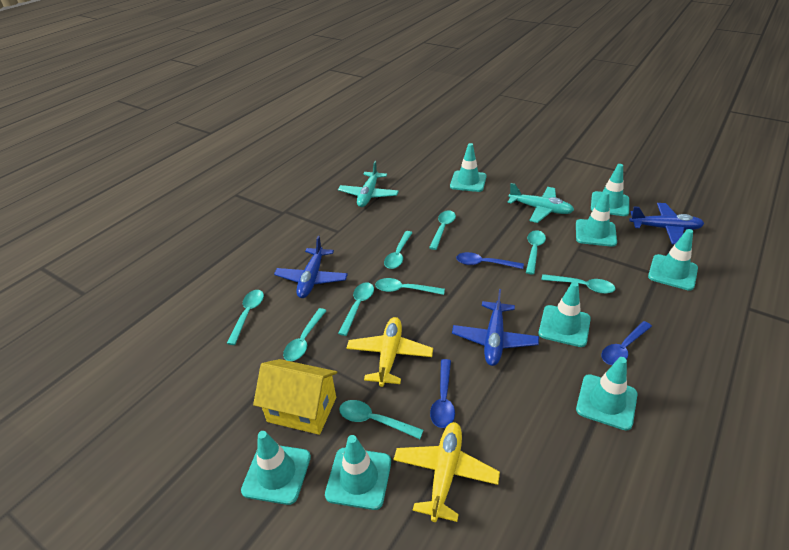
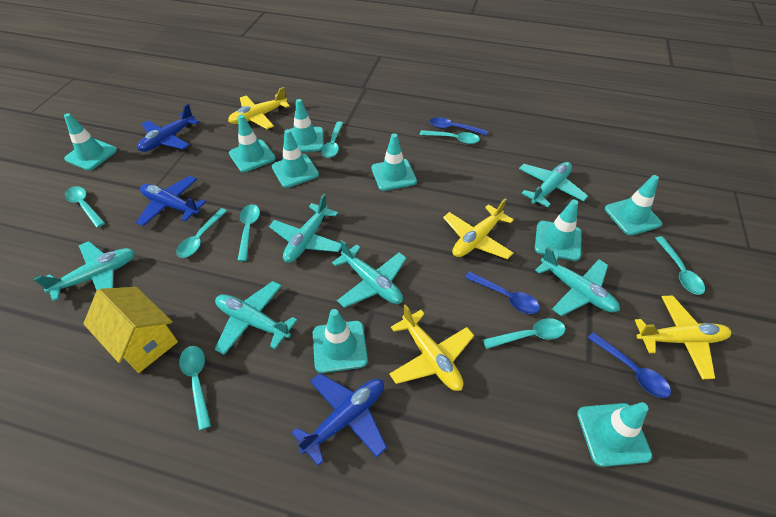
turquoise plane: [338,161,399,207] [507,183,574,223] = 2 -> [34,241,135,301] [215,281,297,355] [269,194,342,263] [332,240,407,308] [519,162,588,207] [535,247,620,316] = 6
turquoise spoon: [227,290,264,345] [283,308,327,361] [338,282,374,336] [339,400,424,439] [375,278,445,295] [384,231,412,269] [429,210,456,250] [526,230,546,274] [541,274,616,294] = 9 -> [65,186,105,228] [176,208,227,258] [179,346,211,430] [237,204,260,261] [321,121,343,158] [420,130,480,144] [483,318,565,349] [655,236,705,295] = 8
turquoise traffic cone: [241,431,311,505] [325,435,391,510] [450,143,486,192] [538,282,591,347] [576,191,617,247] [576,357,638,431] [591,164,629,216] [648,229,698,291] = 8 -> [64,113,117,171] [229,115,276,172] [272,129,319,188] [289,99,324,152] [313,309,368,373] [371,133,417,191] [535,200,582,261] [577,402,652,467] [605,175,662,236] = 9
yellow plane: [346,317,433,387] [393,422,500,522] = 2 -> [228,87,290,129] [389,304,474,391] [443,199,514,259] [635,295,731,379] = 4

